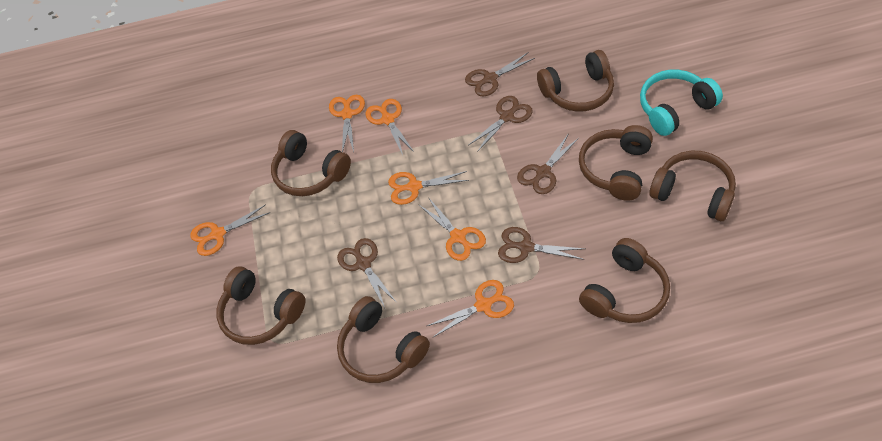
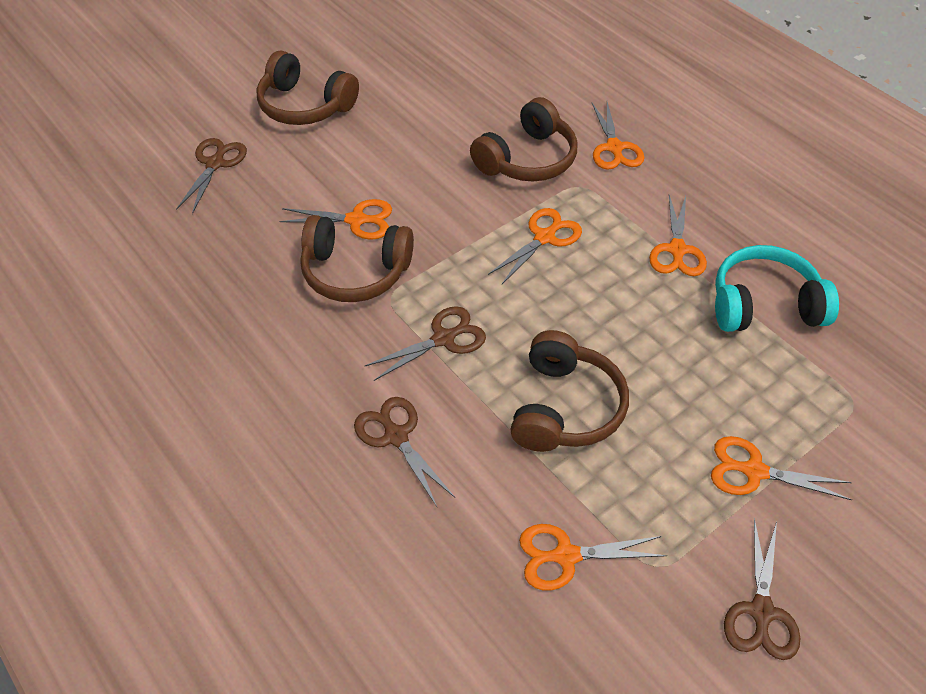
brown headphones: [216,266,305,345] [271,130,351,196] [337,296,430,383] [537,50,614,112] [579,125,653,201] [579,238,670,323] [649,151,736,221] = 7 -> [257,50,359,125] [300,215,414,302] [470,97,578,181] [510,330,629,452] = 4
brown scissors: [337,238,397,308] [465,53,535,96] [469,96,533,152] [498,227,585,263] [517,133,579,194] = 5 -> [176,138,247,214] [354,397,455,507] [365,306,486,381] [724,518,801,660] = 4

